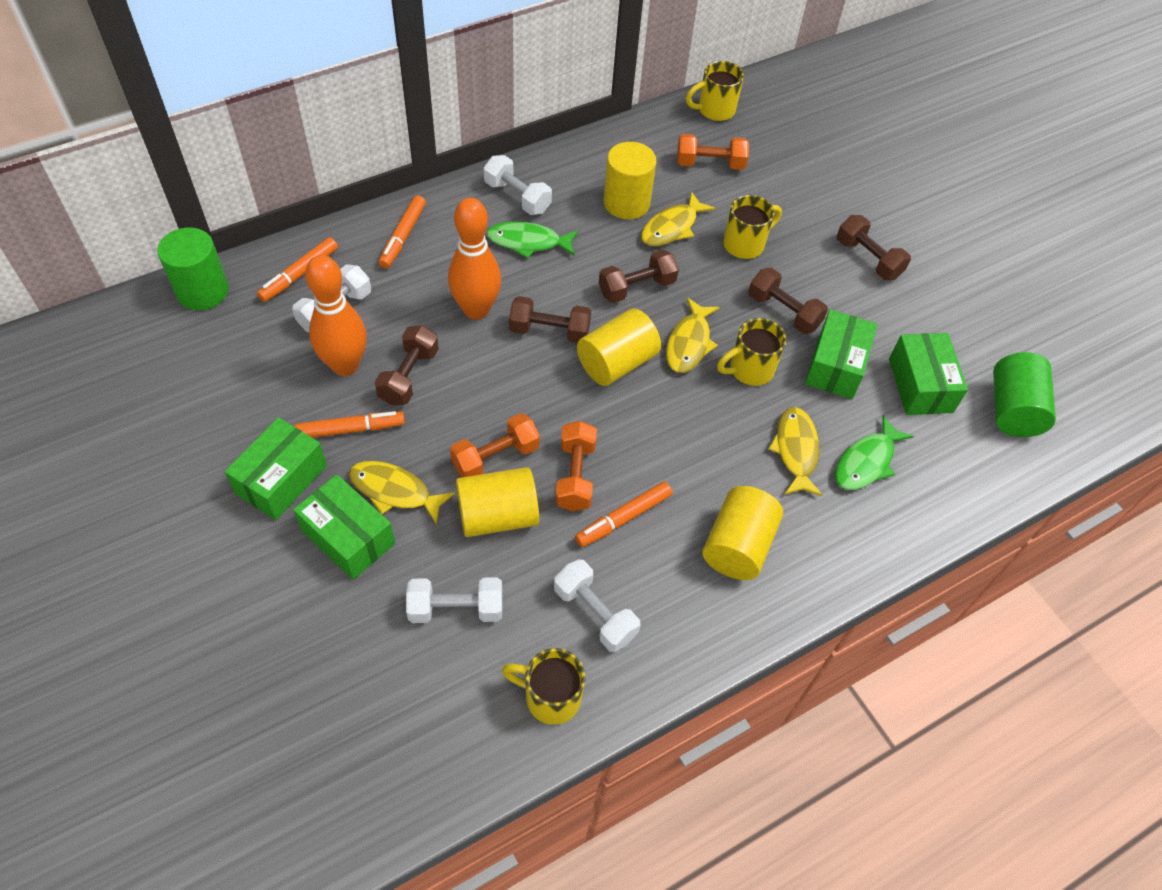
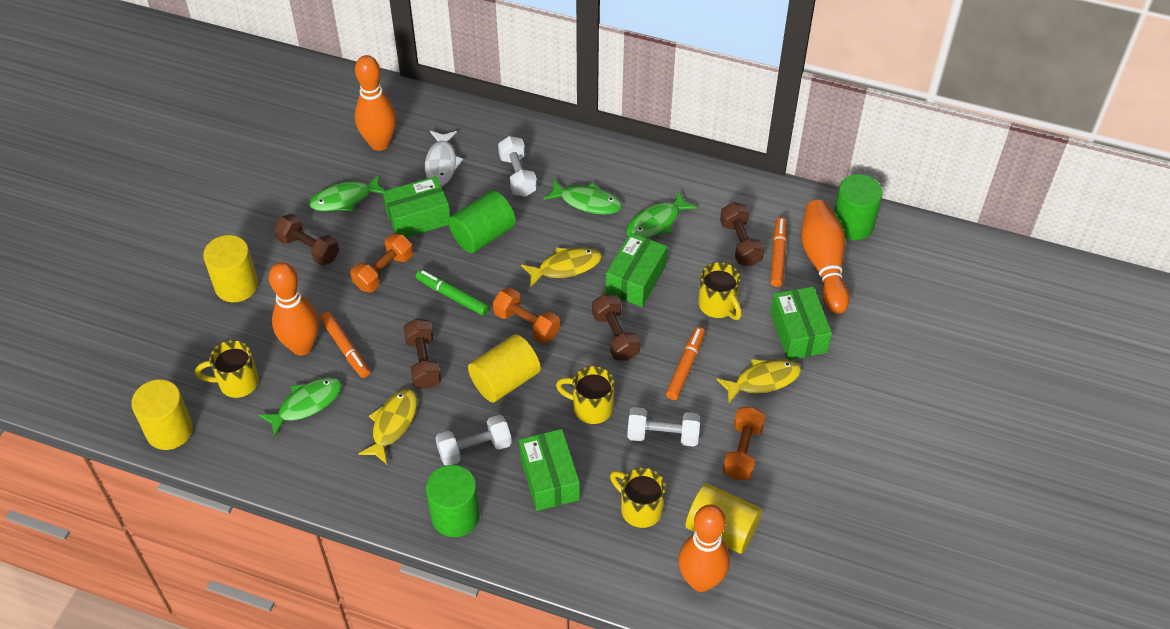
brown dumbbell: [375,325,439,405] [509,296,591,343] [599,250,679,303] [748,268,828,334] [837,215,911,280] = 5 -> [274,214,339,266] [403,319,441,389] [592,294,640,361] [720,202,764,266] = 4
green cylinder: [157,228,229,310] [993,352,1056,437] = 2 -> [426,465,480,537] [448,191,516,253] [834,174,883,240] = 3
green fish: [486,221,578,258] [835,415,914,490] = 2 -> [259,377,342,437] [309,174,385,212] [543,179,622,214] [626,191,697,238] = 4
green marker: none = 0 -> [416,270,489,316] = 1
orange bowling pin: [305,255,367,376] [448,198,501,320] = 2 -> [269,262,319,356] [355,55,396,151] [678,504,730,592] [801,200,850,314] = 4
orange marker: [257,237,338,302] [294,411,405,438] [379,195,426,269] [575,482,672,547] = 4 -> [320,312,370,378] [666,327,705,400] [770,217,787,287] = 3
white dumbbell: [292,265,371,332] [406,577,502,623] [483,155,552,215] [554,559,641,652] = 4 -> [435,415,512,465] [498,136,537,197] [627,407,700,447] = 3
white fish: none = 0 -> [425,131,463,186] = 1
yellow fish: [349,461,455,525] [641,192,715,246] [666,298,720,373] [768,407,823,496] = 4 -> [358,389,417,464] [521,247,602,287] [716,359,801,403] = 3

